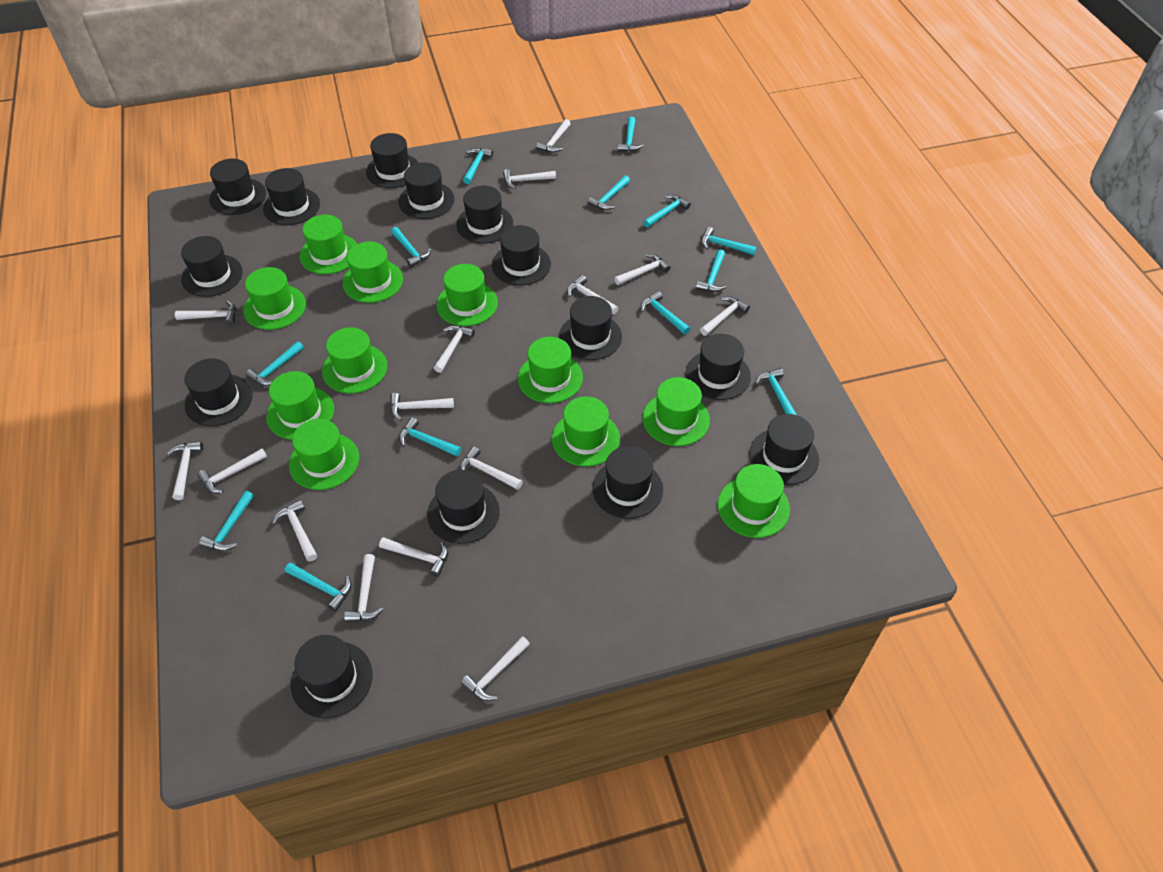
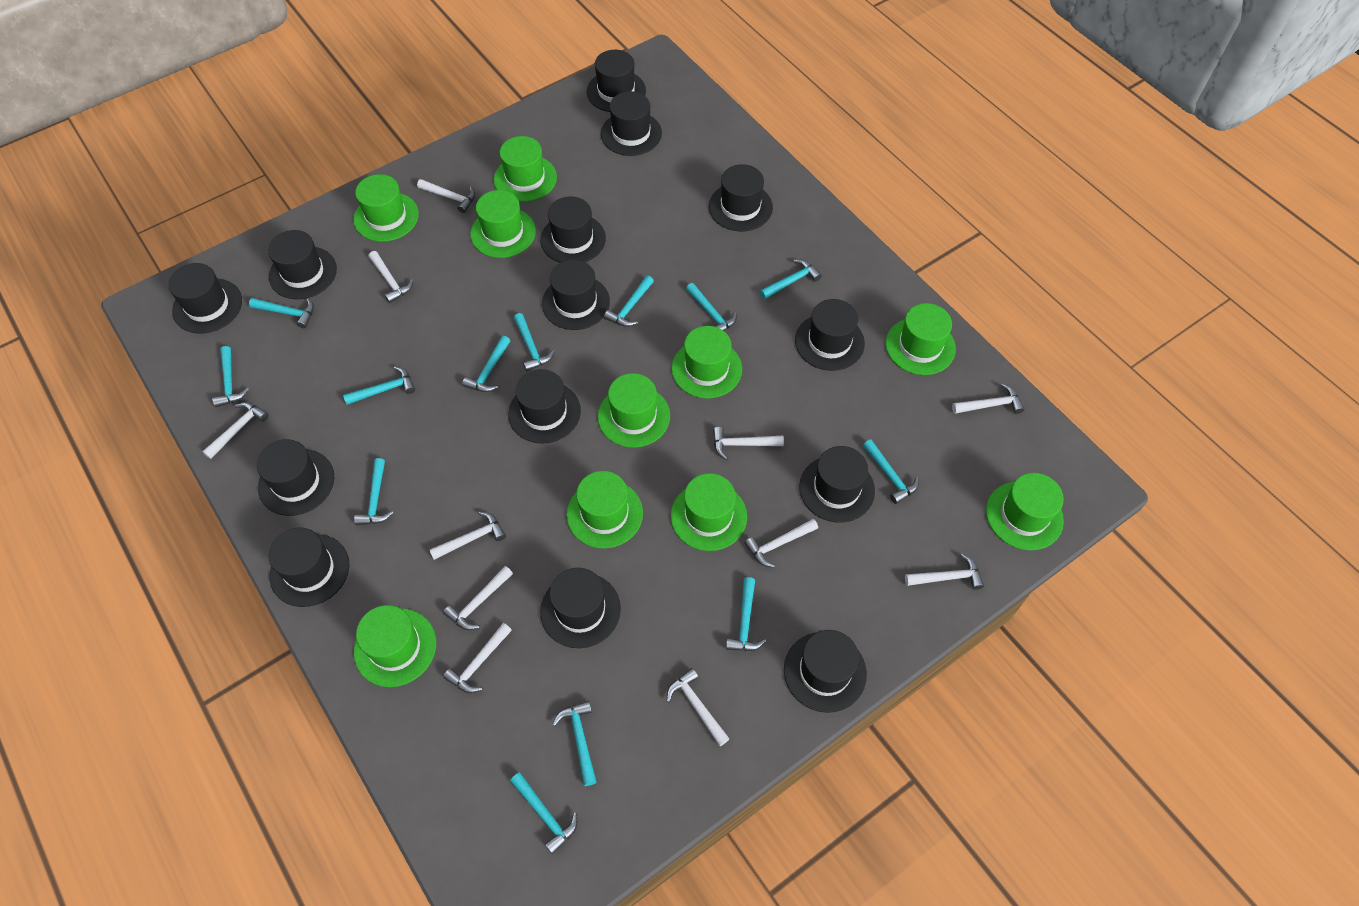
green hat: [243,267,306,330] [266,371,334,440] [289,419,359,490] [300,215,357,274] [322,327,387,393] [342,242,403,303] [436,264,498,326] [518,337,583,403] [552,397,620,466] [643,377,710,446] [718,464,790,538] = 11 -> [353,174,419,242] [354,605,436,687] [470,190,536,258] [494,136,557,202] [567,471,643,548] [598,373,670,448] [671,473,747,551] [672,326,742,399] [885,303,956,375] [986,473,1064,550] = 10
white hammer: [167,441,203,500] [175,301,236,325] [197,448,267,493] [272,500,317,562] [344,554,384,622] [379,537,448,577] [390,393,454,421] [434,325,475,373] [460,447,523,490] [461,636,530,701] [503,169,556,189] [536,119,571,153] [567,275,618,314] [614,254,670,285] [700,296,750,336] = 15 -> [202,402,269,459] [369,251,413,303] [417,179,475,213] [430,512,506,560] [443,566,513,630] [443,623,512,693] [667,668,730,746] [713,427,784,460] [745,519,818,567] [905,554,984,590] [952,383,1025,414] = 11

